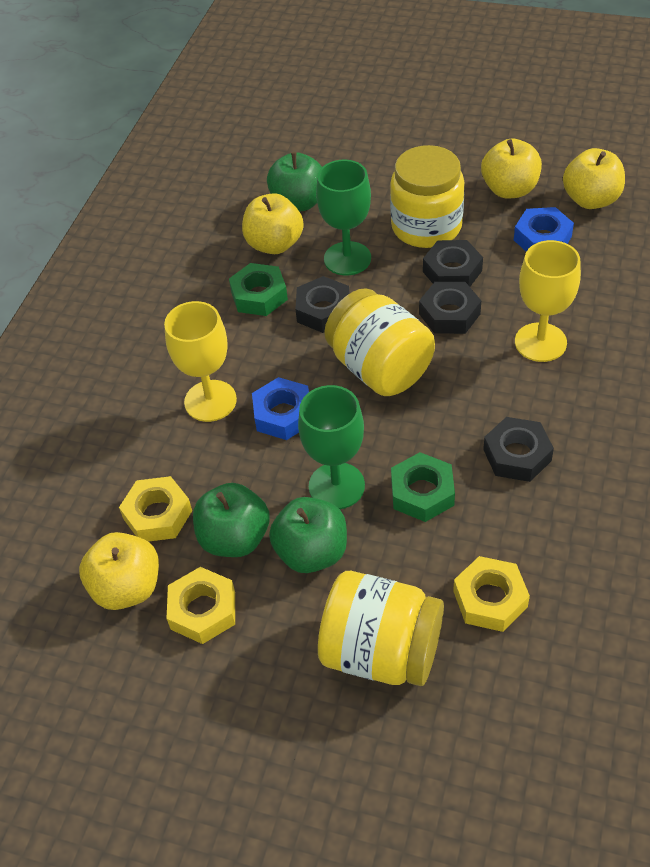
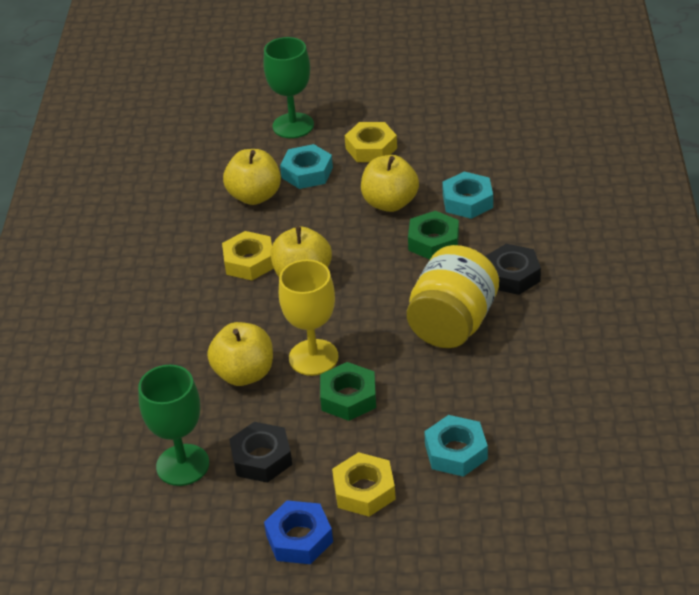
black nut: [295,276,350,333] [419,282,481,334] [423,240,483,287] [483,417,554,482] = 4 -> [229,422,292,483] [485,244,541,295] = 2
blue nut: [252,377,309,440] [514,207,574,252] = 2 -> [264,500,333,564] = 1
green apple: [193,483,270,557] [267,152,322,211] [269,497,347,573] = 3 -> none = 0
turquoise nut: none = 0 -> [280,144,333,189] [424,415,488,477] [442,171,493,219] = 3
yellow goblet: [164,301,237,422] [515,240,581,362] = 2 -> [279,260,339,376] = 1
yellow jar: [318,571,444,686] [324,288,435,396] [390,145,465,248] = 3 -> [407,245,499,348] = 1

